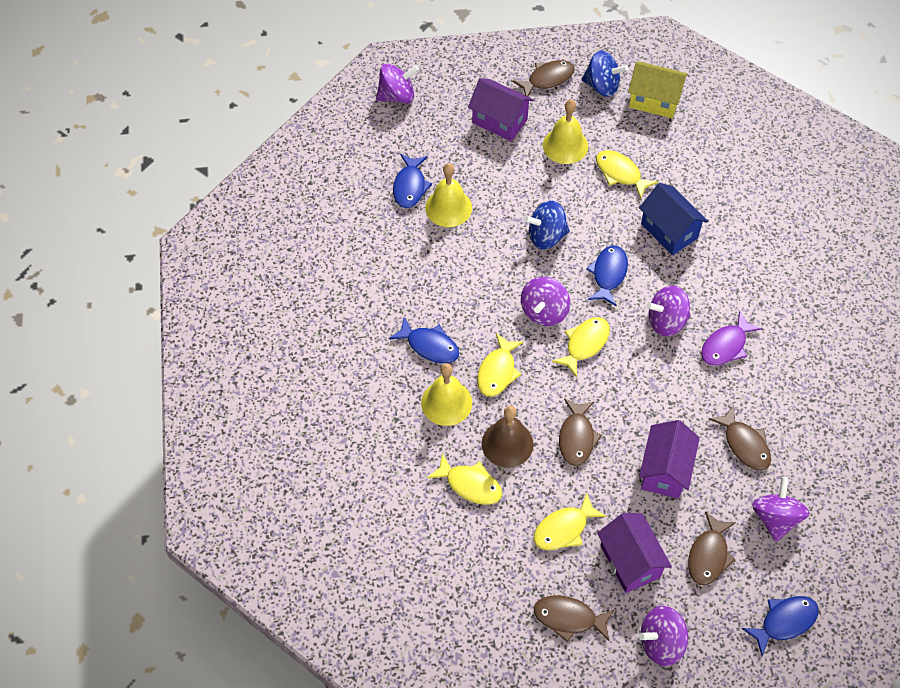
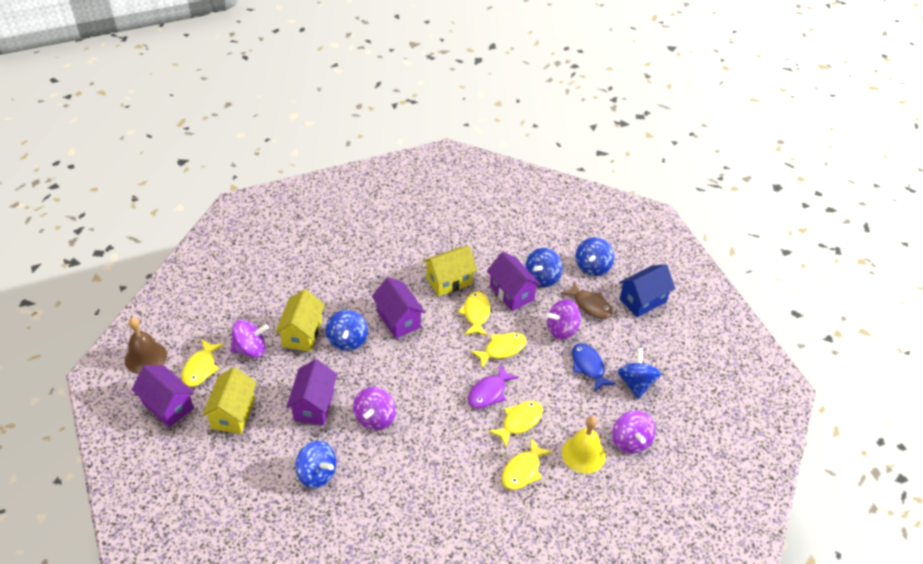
blue fish: [389,317,459,363] [393,154,432,208] [586,245,628,306] [742,596,819,656] = 4 -> [572,343,616,392] = 1
blue spinning top: [524,201,570,249] [581,51,629,97] = 2 -> [295,441,336,488] [326,310,368,351] [525,248,563,287] [576,237,614,276] [617,348,661,399] = 5
brown fish: [512,60,575,97] [534,595,615,642] [559,398,602,466] [688,511,736,585] [709,405,771,471] = 5 -> [560,282,612,319] = 1
purple house: [468,78,533,141] [597,513,672,593] [639,420,700,499] = 3 -> [132,365,195,428] [286,359,337,425] [372,277,426,338] [487,252,541,311] = 4
purple spinning top: [376,64,419,104] [521,277,570,326] [639,606,688,666] [646,286,691,336] [752,477,810,542] = 5 -> [230,320,269,358] [353,387,396,430] [546,299,581,340] [612,410,656,454] = 4
yellow bell: [421,363,472,426] [425,163,472,227] [543,99,588,164] = 3 -> [562,416,605,474] = 1
yellow house: [628,61,688,118] = 1 -> [202,367,257,434] [275,289,325,352] [423,246,477,297] = 3

